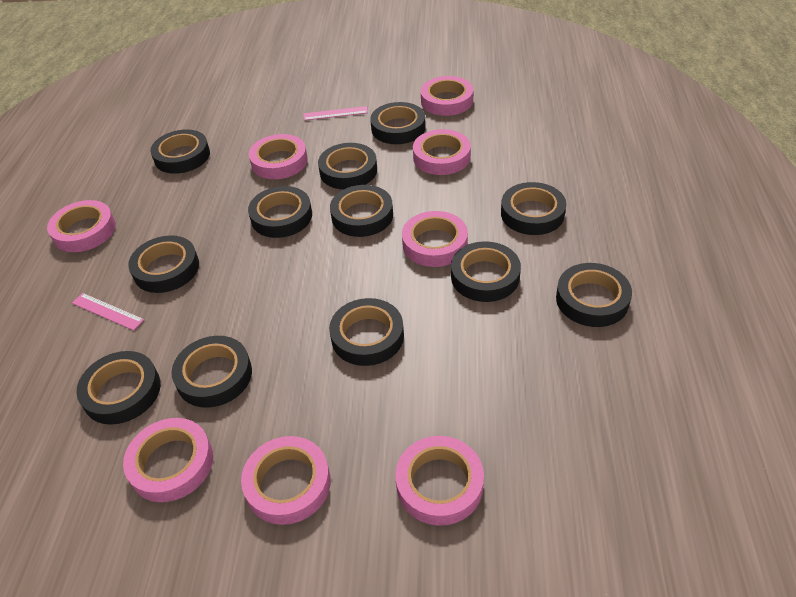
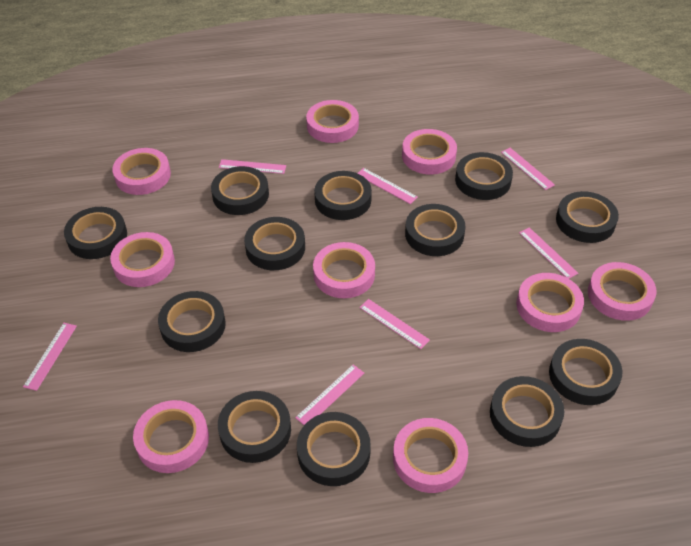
pink ruler: [72,293,144,331] [303,106,368,121] = 2 -> [23,323,77,391] [219,159,286,174] [295,364,364,425] [358,168,418,204] [359,299,430,349] [501,148,555,190] [519,227,578,279] = 7
pink tape: [47,200,116,252] [123,418,213,502] [241,436,331,525] [249,134,308,179] [395,436,484,526] [402,211,468,267] [413,129,471,175] [421,76,473,116] = 8 -> [110,232,175,287] [112,148,171,195] [133,400,209,473] [306,100,359,143] [313,242,375,298] [393,418,468,493] [402,129,457,175] [516,273,584,332] [588,262,656,321] = 9

